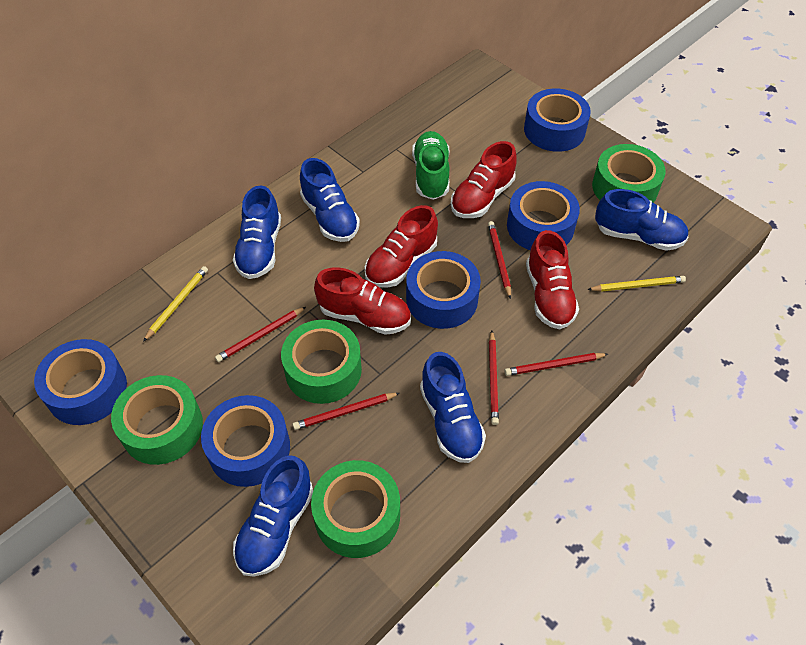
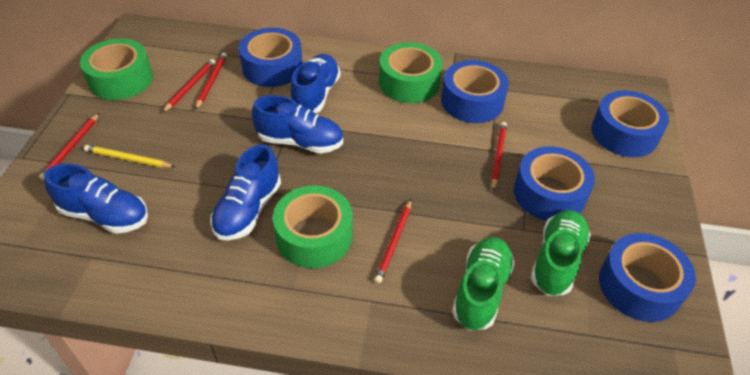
blue shoe: [233,186,281,279] [233,455,313,577] [300,158,360,242] [420,352,486,463] [595,189,689,251] = 5 -> [44,164,148,234] [210,144,281,240] [252,95,343,153] [291,54,341,114] = 4
green shoe: [412,131,449,200] = 1 -> [452,237,515,330] [530,210,591,295] = 2
green tape: [111,375,203,465] [281,320,362,404] [311,460,400,558] [592,144,666,203] = 4 -> [80,38,153,100] [273,185,353,268] [379,42,443,103] = 3
red shoe: [314,268,411,335] [365,205,438,288] [451,141,517,218] [526,230,579,329] = 4 -> none = 0
yellow pencil: [143,266,208,342] [587,276,686,292] = 2 -> [84,145,175,168] = 1

